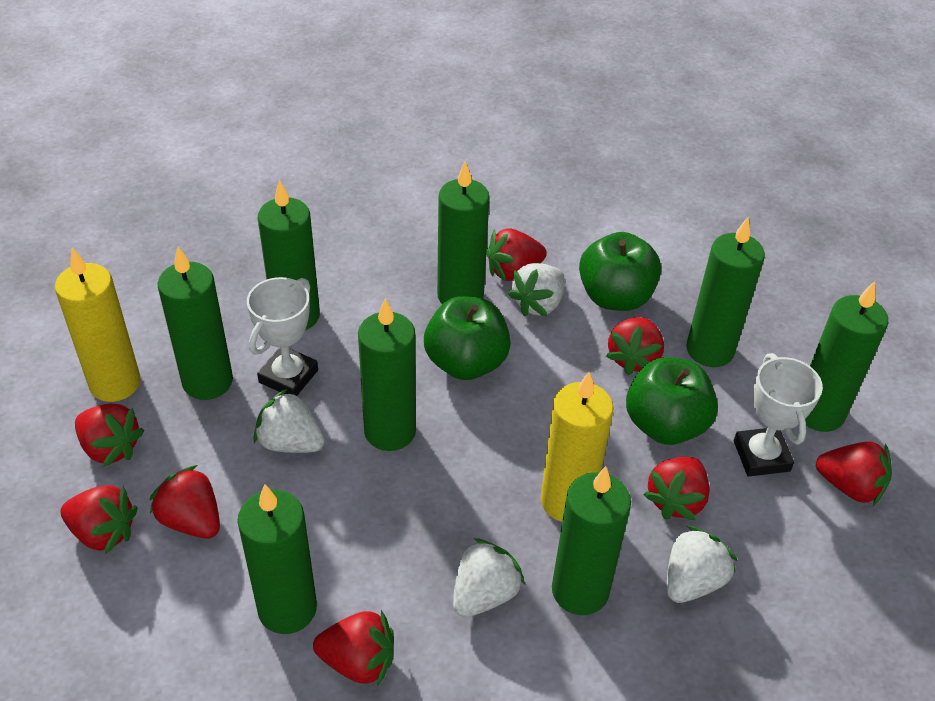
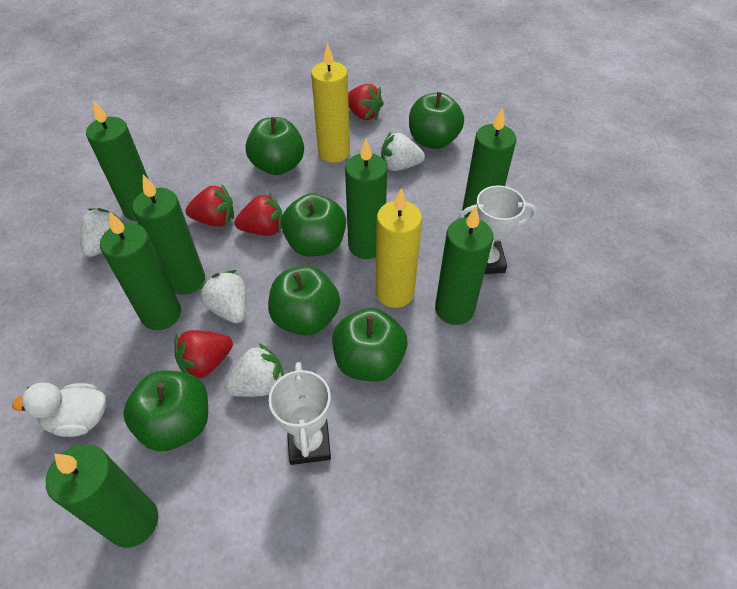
green apple: [424,296,511,380] [579,232,661,311] [626,357,718,445] = 3 -> [123,370,208,451] [245,117,304,175] [268,266,340,336] [281,193,346,257] [332,308,407,381] [409,92,464,149] = 6
green candle: [157,247,233,400] [237,484,317,634] [258,180,320,330] [358,298,416,451] [437,161,489,304] [552,466,631,615] [686,217,765,367] [805,281,888,432] = 8 -> [46,444,158,548] [86,100,148,221] [100,211,181,330] [132,175,205,295] [345,138,387,259] [435,206,493,325] [462,107,516,217] = 7
red strawberry: [61,485,138,554] [75,404,145,467] [149,465,220,539] [313,610,394,687] [486,228,547,282] [606,317,664,375] [643,457,710,521] [816,442,892,506] = 8 -> [174,330,233,378] [185,184,234,227] [235,193,282,236] [348,84,384,120] = 4
white duck: none = 0 -> [12,382,106,437] = 1

